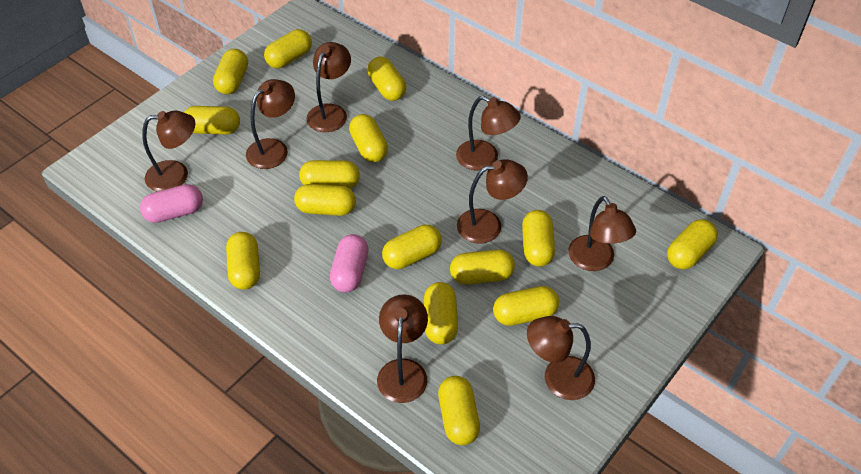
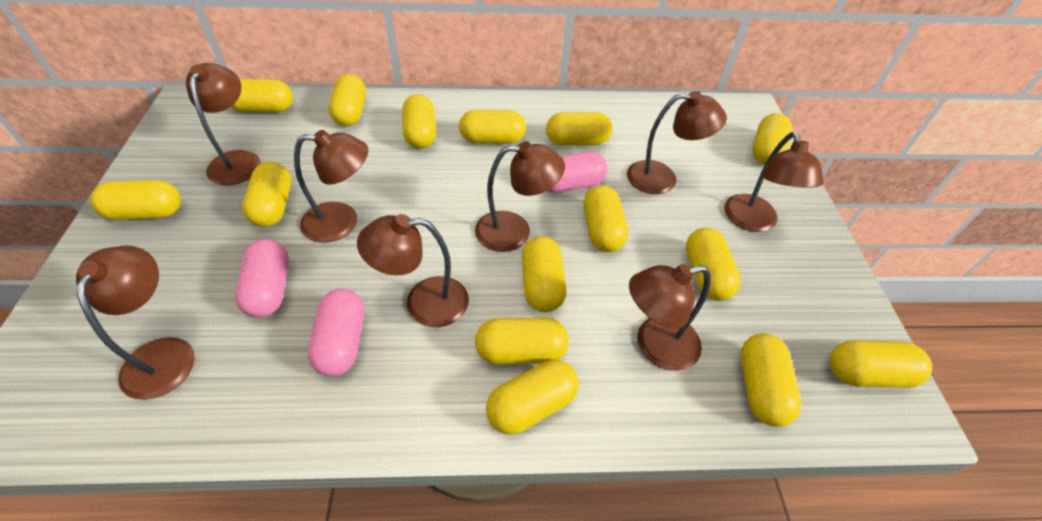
pink capsule: [140,184,203,223] [330,234,368,293] = 2 -> [235,239,289,318] [308,288,364,376] [547,151,607,193] = 3

